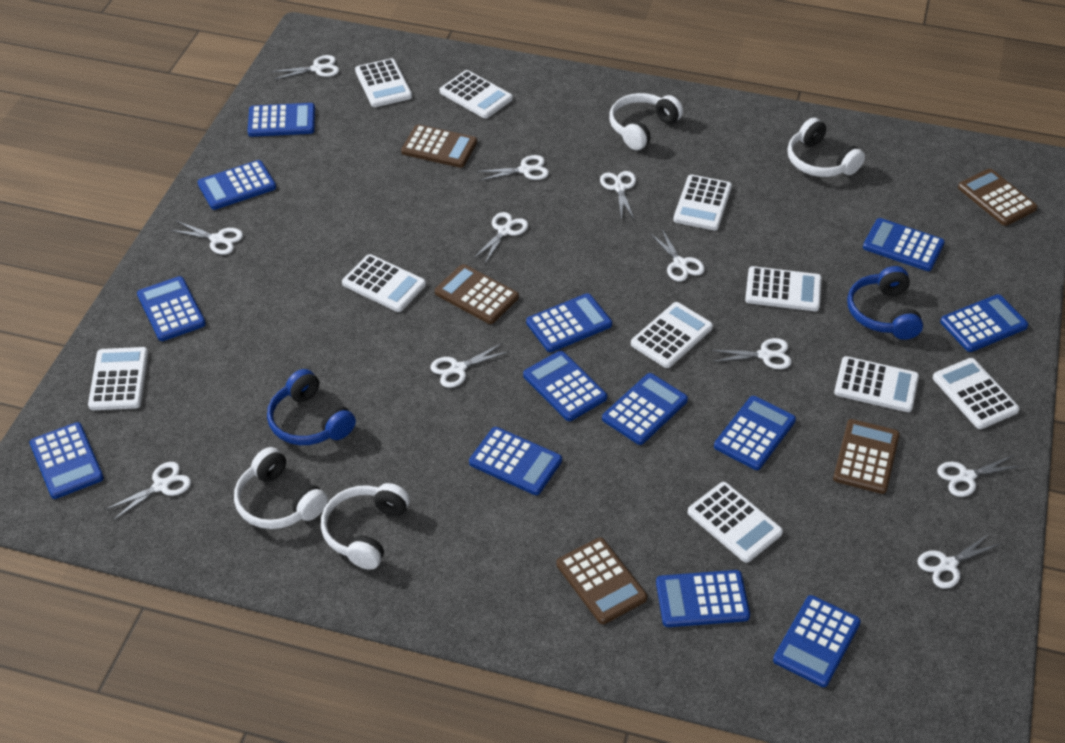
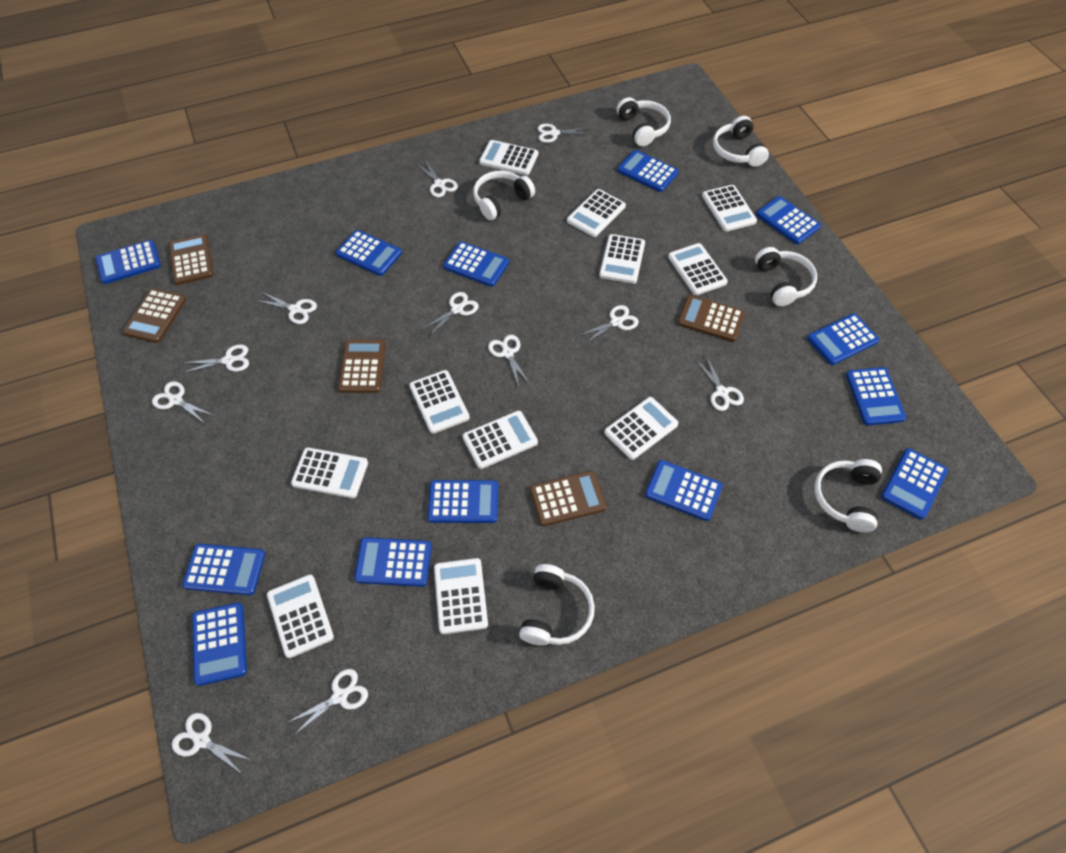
blue headphones: [267,369,356,445] [847,266,923,340] = 2 -> none = 0
white calculator: [88,347,148,410] [342,254,426,312] [355,58,412,107] [440,70,513,119] [631,302,713,368] [673,175,732,231] [687,482,783,563] [745,266,822,311] [834,356,919,412] [933,358,1020,429] = 10 -> [267,574,334,658] [291,447,368,498] [409,370,470,434] [434,558,488,634] [463,411,538,469] [479,140,538,175] [567,189,626,237] [599,234,645,284] [604,397,678,460] [668,243,728,295] [702,185,757,232] = 11
white headphones: [234,447,328,529] [321,483,410,570] [609,93,683,150] [787,118,865,177] = 4 -> [473,171,535,220] [519,564,595,646] [617,97,671,146] [713,116,769,167] [755,247,817,306] [814,459,882,532] = 6

